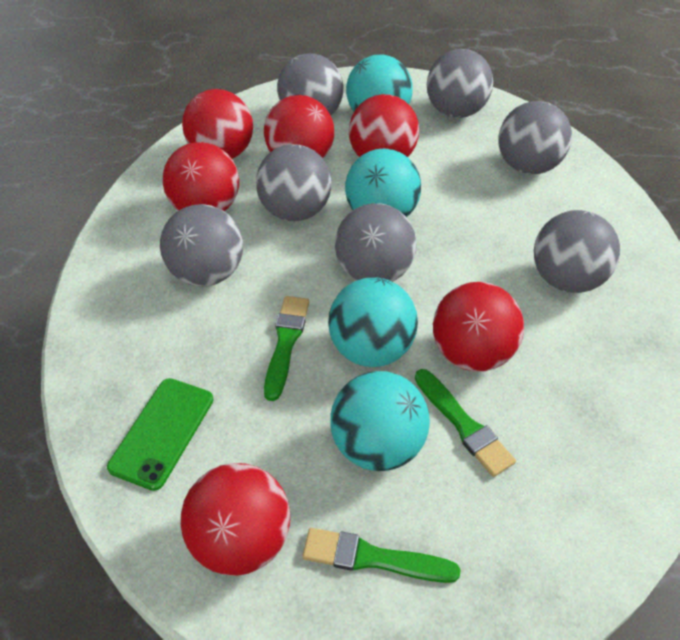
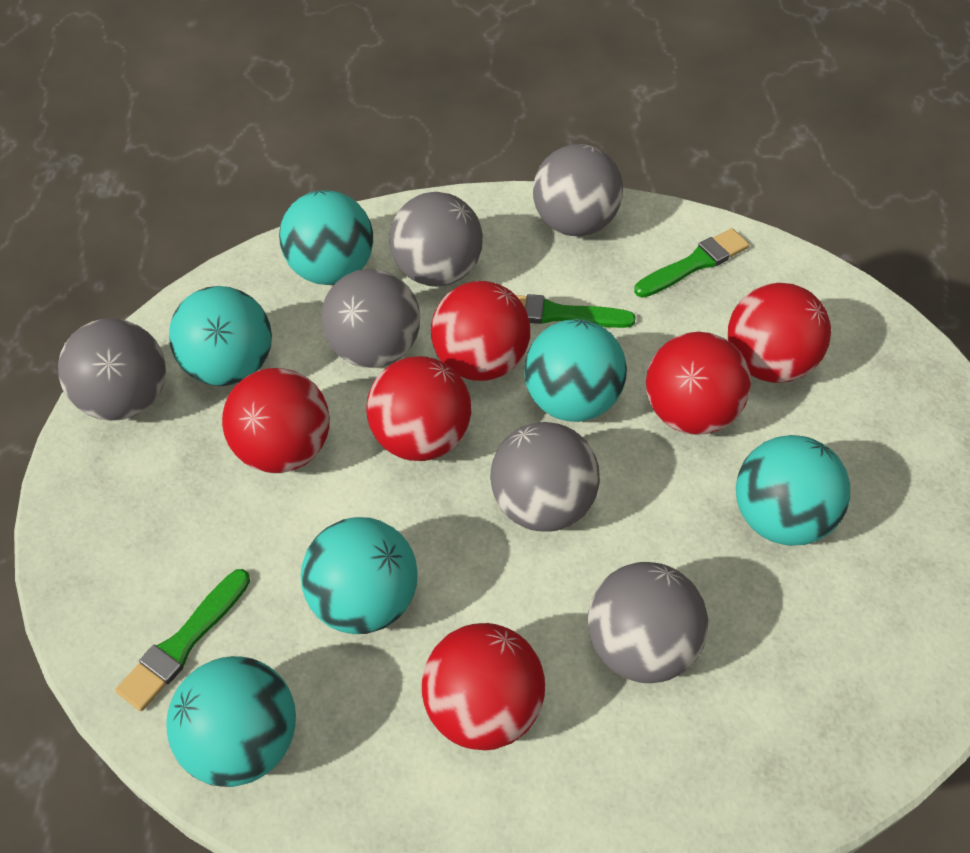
green phone: [107,378,213,491] = 1 -> none = 0
grey ball: [160,204,243,287] [256,144,332,221] [277,53,343,115] [335,203,417,282] [427,49,493,118] [498,101,572,174] [534,210,620,293] = 7 -> [58,318,166,421] [321,269,420,368] [389,192,483,287] [490,422,600,532] [533,144,623,236] [588,562,708,683] = 6
turquoise ball: [328,278,418,367] [330,371,430,471] [345,149,421,217] [346,55,413,111] = 4 -> [166,656,296,787] [169,286,272,386] [279,190,373,285] [301,517,418,634] [524,319,627,422] [736,435,850,546] = 6

